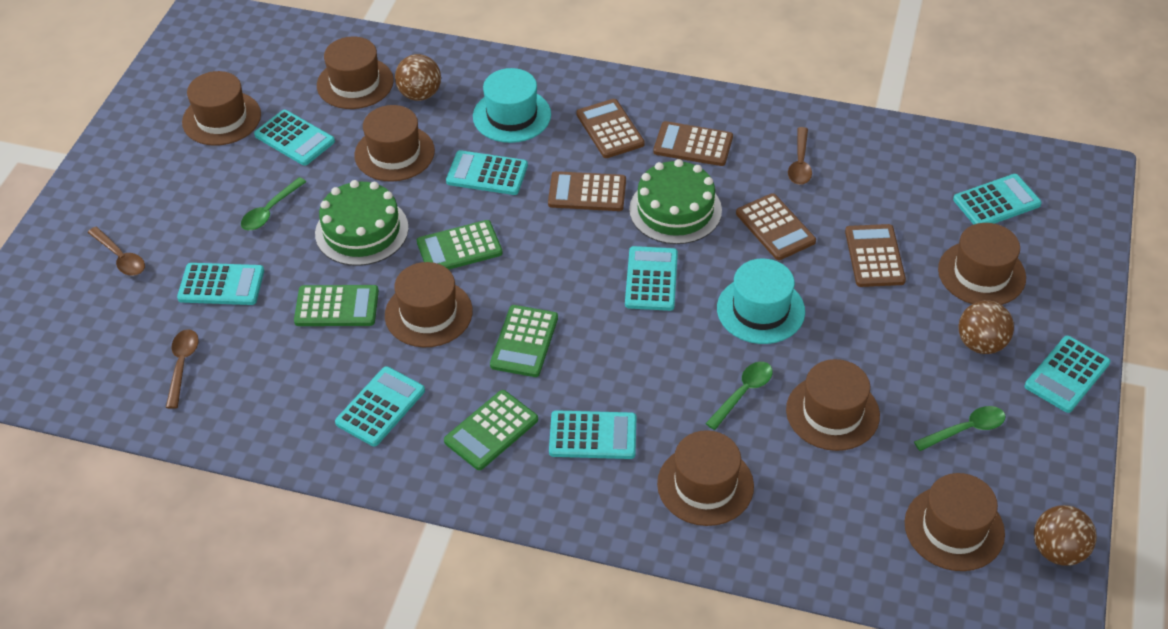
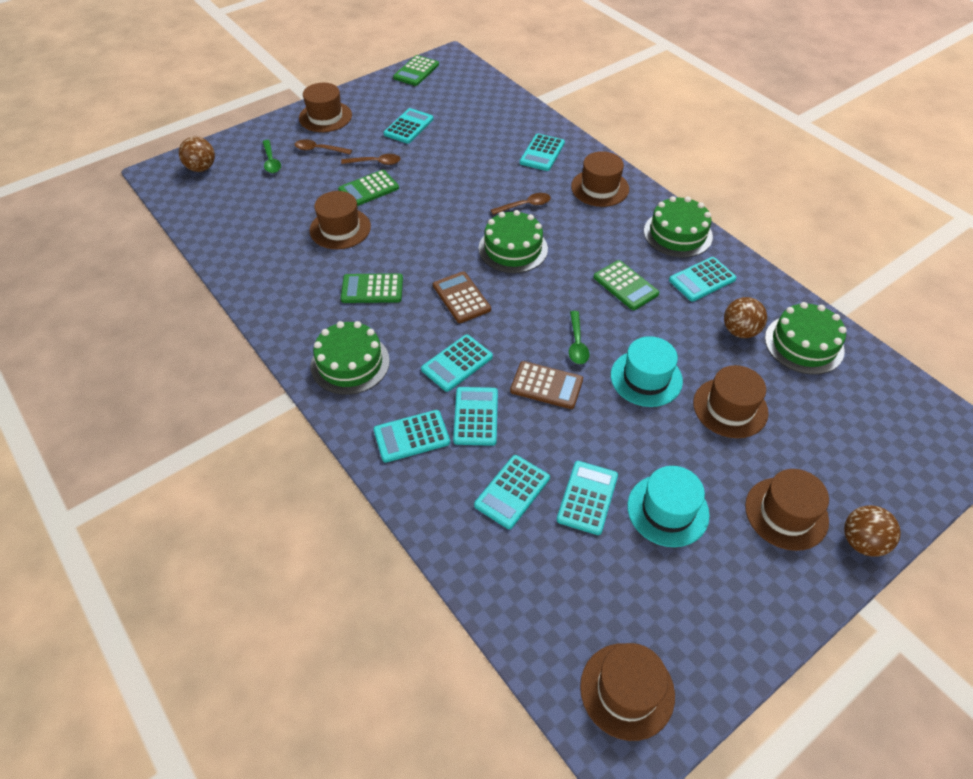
brown calculator: [548,171,626,211] [576,99,645,158] [653,121,733,166] [736,193,816,260] [845,224,906,287] = 5 -> [433,271,491,323] [510,361,583,409] = 2
brown hat: [182,71,261,146] [317,36,394,109] [355,105,435,182] [385,262,473,347] [657,430,754,526] [786,359,880,451] [905,473,1005,571] [938,223,1026,305] = 8 -> [299,83,352,132] [310,191,371,249] [571,151,629,207] [580,643,675,741] [693,365,769,438] [745,469,829,551] = 6
green cake: [315,180,409,266] [629,159,722,244] = 2 -> [311,321,390,395] [479,210,548,273] [644,196,713,258] [765,302,847,375] = 4
green spoon: [241,177,306,230] [705,362,773,430] [914,406,1006,451] = 3 -> [262,140,281,173] [569,311,589,364] = 2

